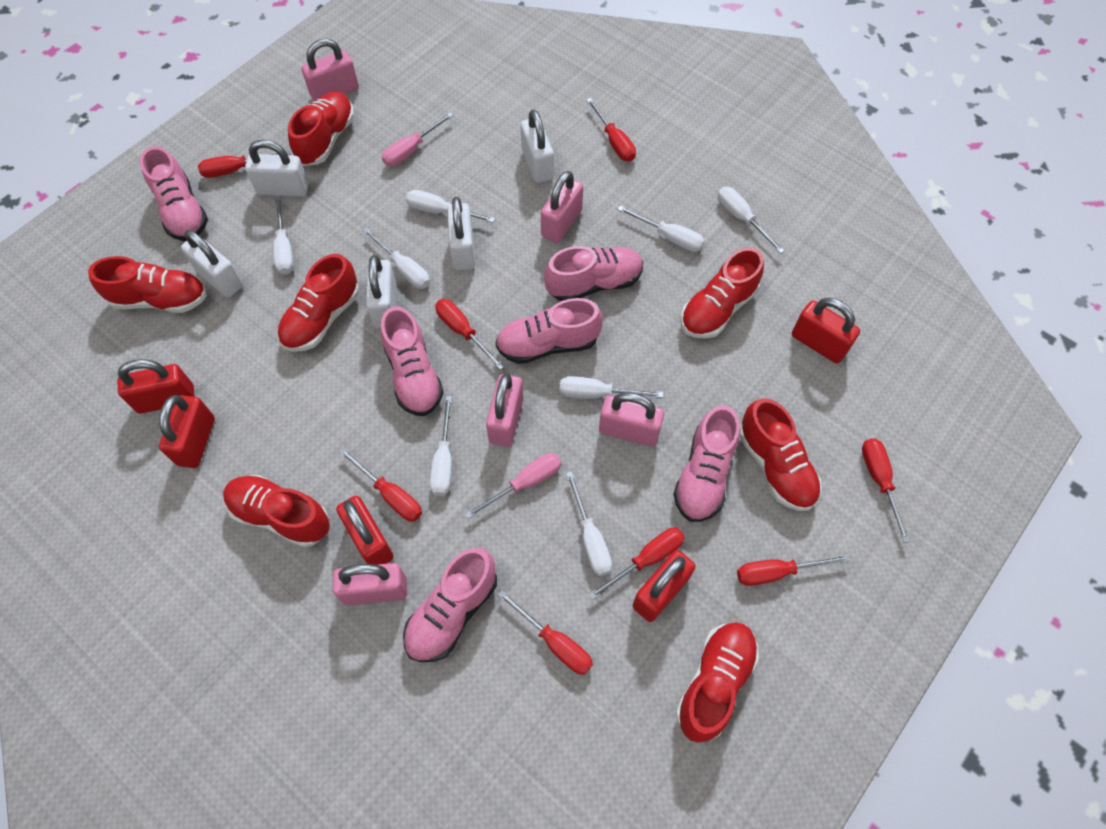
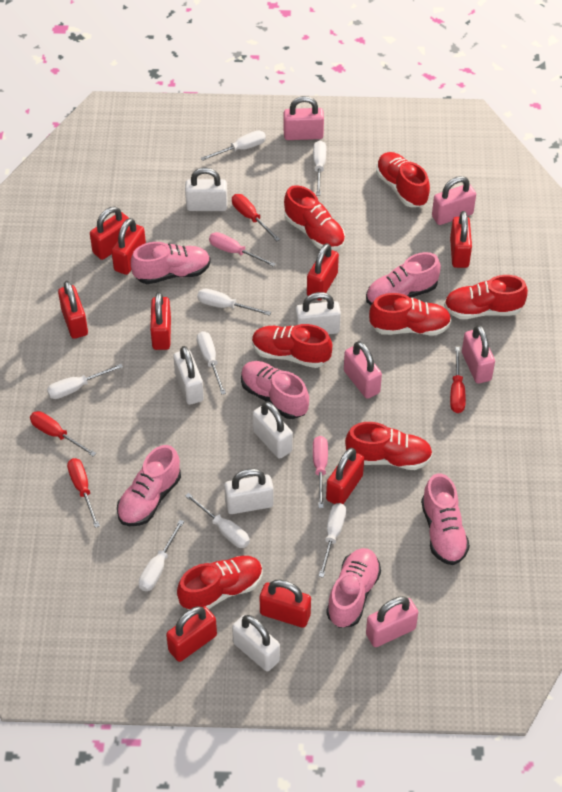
red padlock: [117,359,195,414] [159,395,215,468] [336,496,393,565] [633,550,696,622] [792,298,860,363] = 5 -> [58,281,88,339] [90,207,129,260] [111,218,146,275] [150,292,171,350] [166,606,217,662] [260,580,311,628] [307,243,339,300] [326,448,364,504] [450,211,472,268] = 9
red screwdriver: [198,150,291,178] [339,448,422,522] [435,299,505,370] [497,590,593,675] [586,98,636,161] [588,528,685,600] [737,555,850,586] [862,438,911,543] = 8 -> [30,411,96,457] [67,458,100,528] [232,194,280,241] [450,347,466,413] = 4
white padlock: [181,230,243,297] [245,139,309,197] [366,255,397,329] [447,197,475,270] [520,109,554,183] = 5 -> [173,346,204,405] [185,168,228,211] [224,468,274,514] [232,615,280,671] [253,401,293,459] [295,292,341,334] = 6

